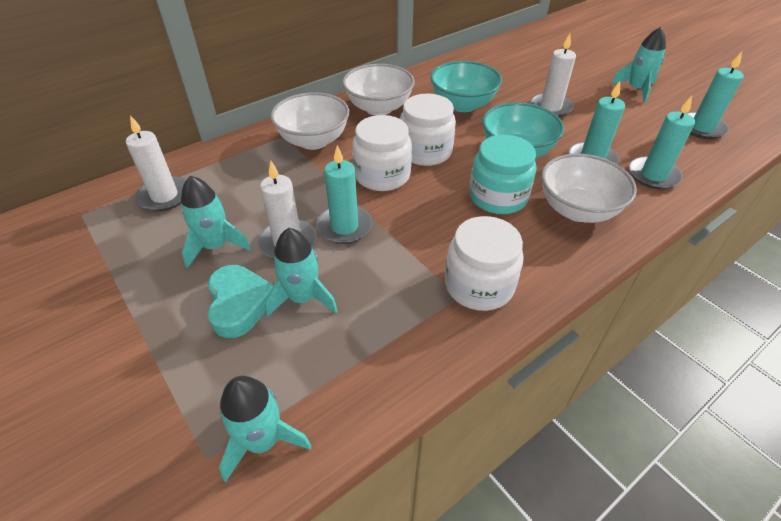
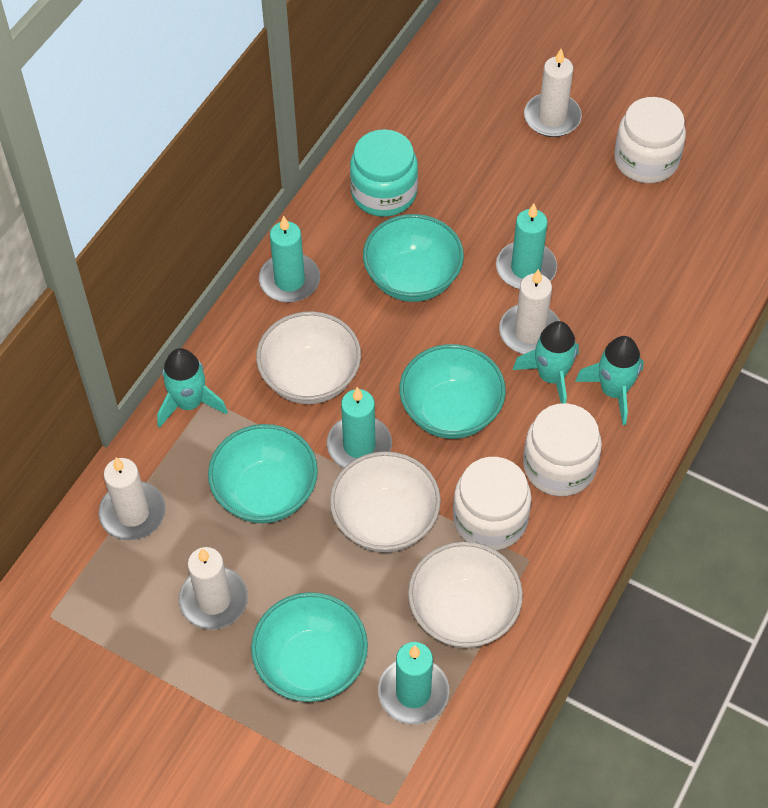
turquoise bowl: [430,61,502,112] [482,102,564,158] = 2 -> [208,424,318,523] [251,592,368,702] [363,214,464,302] [399,344,506,439] = 4
turquoise heart: [208,265,273,338] = 1 -> none = 0
turquoise rocket: [181,176,251,268] [219,376,311,483] [265,228,338,317] [611,27,666,103] = 4 -> [157,348,228,428] [513,321,579,404] [575,336,644,425] = 3
white candle: [126,115,186,211] [258,161,316,259] [530,34,576,117] = 3 -> [99,457,166,540] [179,547,248,630] [499,269,560,354] [524,49,582,137] = 4

